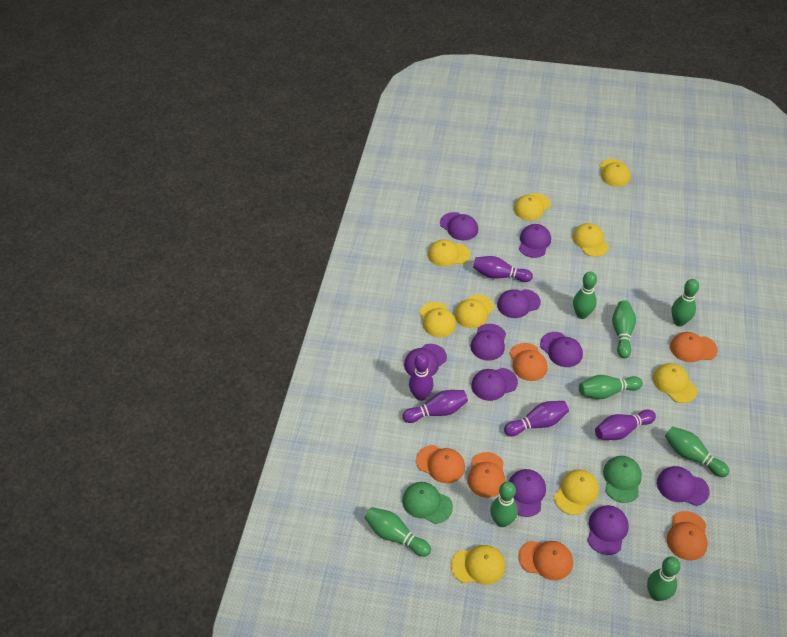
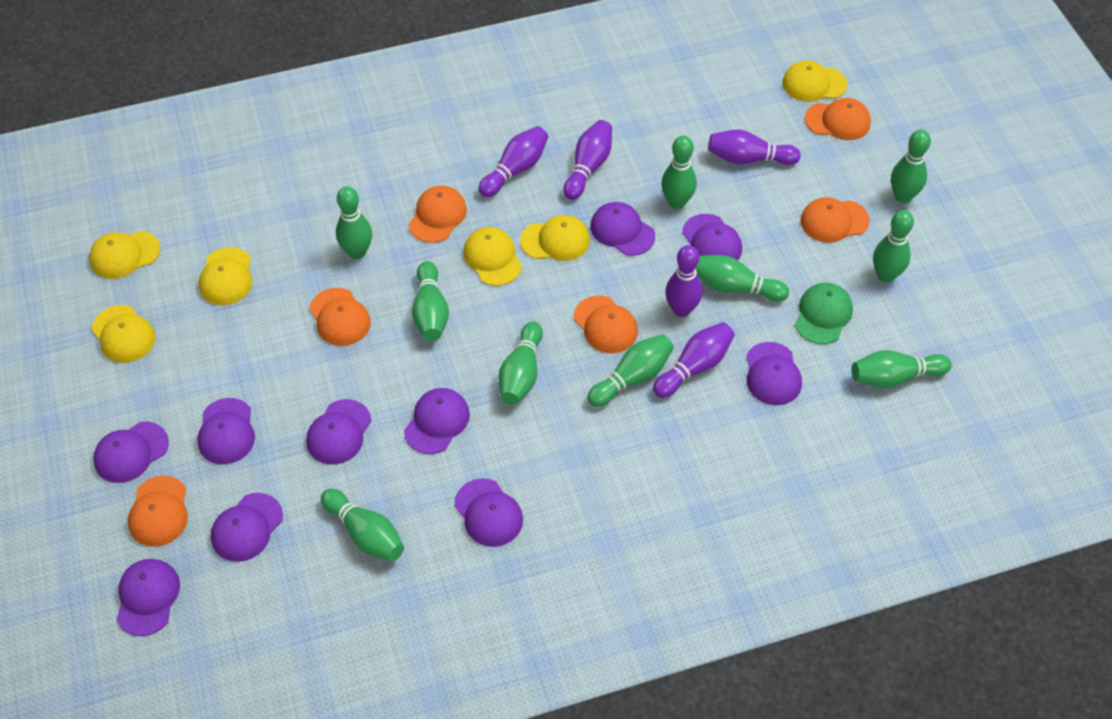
green bowling pin: [365,507,431,557] [490,481,518,527] [573,271,597,319] [579,375,643,399] [612,300,636,358] [647,556,681,601] [665,426,729,477] [671,279,699,326] = 8 -> [321,489,404,561] [336,186,372,259] [412,261,449,341] [499,322,543,405] [587,334,674,407] [661,136,697,209] [696,255,789,302] [852,350,951,388] [873,210,914,283] [891,130,931,203] = 10
green cap: [402,482,453,524] [603,456,642,503] = 2 -> [795,283,853,344] = 1
yellow cap: [419,302,456,337] [428,239,471,267] [451,545,505,585] [455,295,494,328] [514,193,551,220] [554,470,599,515] [572,223,609,257] [600,159,631,187] [653,363,698,403] = 9 -> [89,231,160,279] [91,305,155,363] [199,247,252,305] [463,227,522,286] [520,215,590,261] [782,61,847,102] = 6

